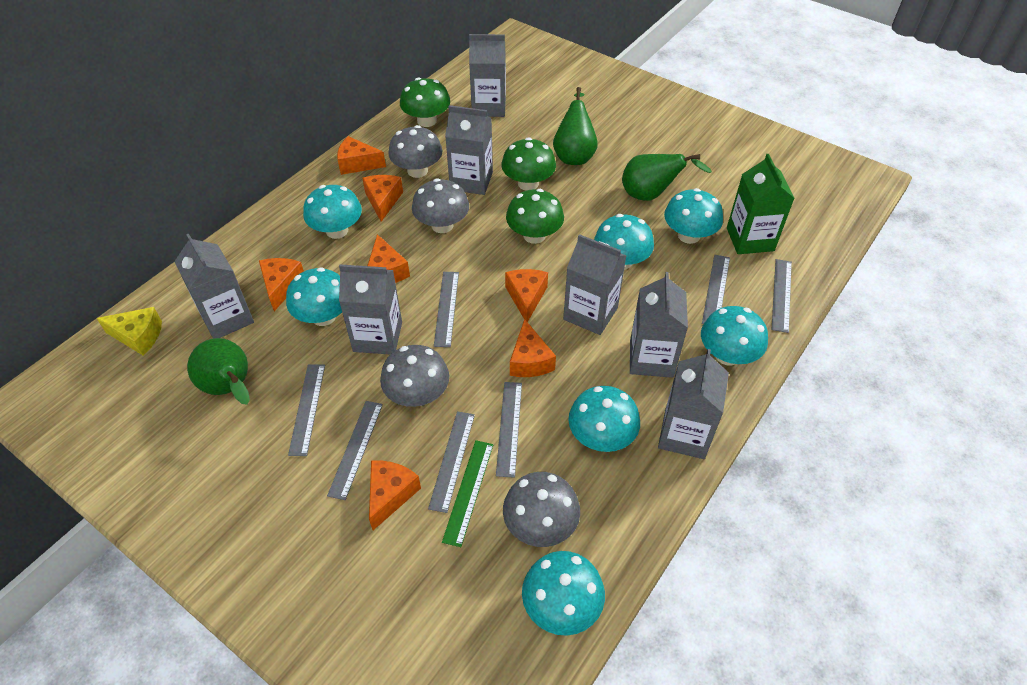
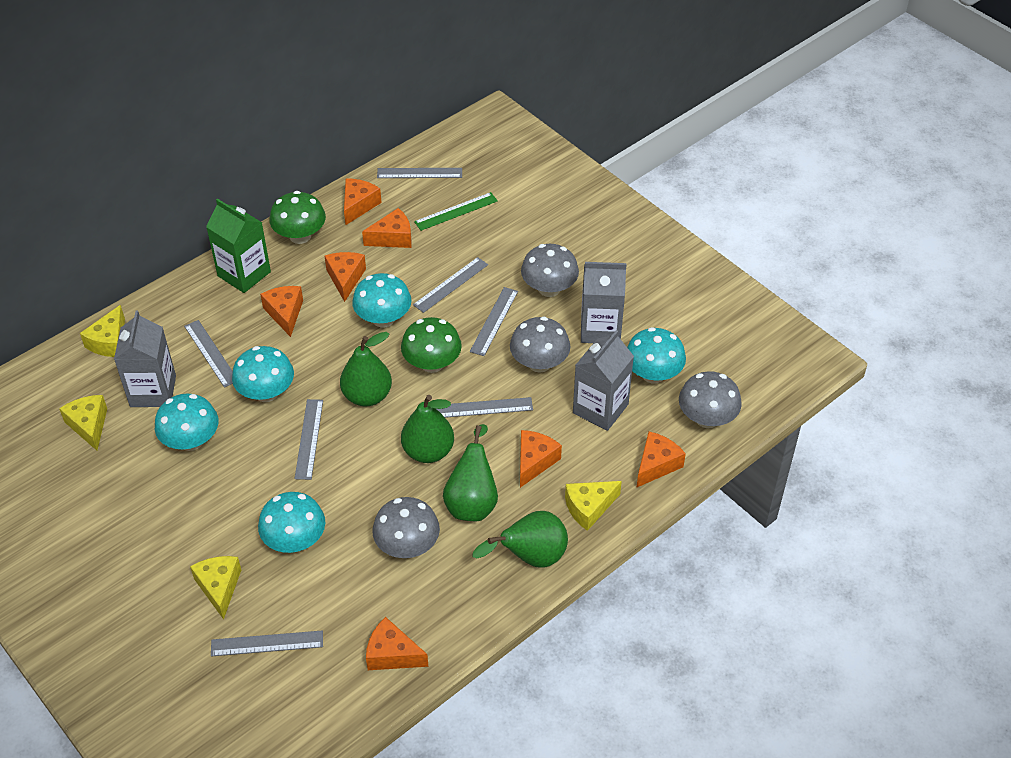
green mushroom: [400,77,450,127] [501,137,556,191] [506,189,564,244] = 3 -> [269,191,326,244] [401,317,462,373] = 2
green pear: [187,338,250,405] [553,87,598,165] [622,154,712,201] = 3 -> [340,332,392,406] [401,395,454,463] [443,424,498,521] [472,511,568,568] = 4
grey carton: [174,234,254,339] [339,264,402,354] [445,105,493,195] [469,34,506,117] [563,234,627,335] [630,272,688,378] [658,349,729,459] = 7 -> [114,311,176,407] [573,330,634,431] [581,262,627,343] = 3
turquoise mushroom: [286,267,342,326] [303,185,362,239] [522,551,605,636] [568,386,640,452] [594,214,654,270] [664,188,723,244] [701,306,768,366] = 7 -> [155,394,218,451] [232,346,294,402] [258,492,325,553] [352,273,412,328] [627,327,686,383] = 5
yellow cheese: [96,307,162,356] = 1 -> [59,395,107,450] [80,305,125,357] [190,556,241,620] [565,481,622,531] = 4

